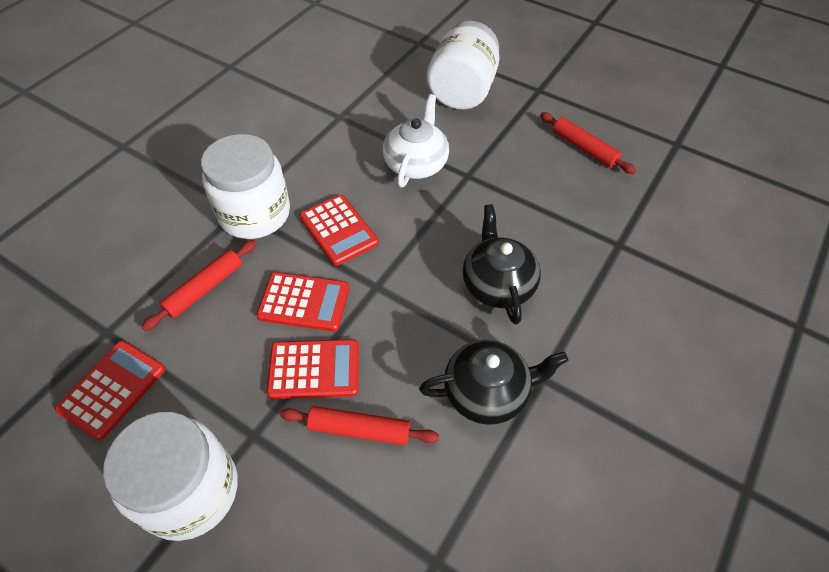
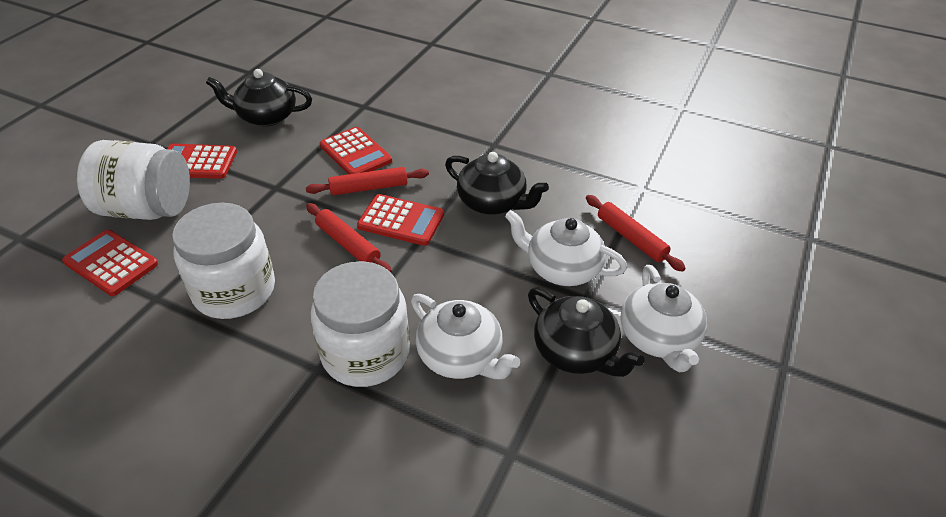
black teapot: [419,340,568,425] [462,204,541,325] = 2 -> [206,69,312,127] [445,152,549,215] [528,288,645,377] = 3
white teapot: [383,94,449,188] = 1 -> [411,294,520,379] [505,210,627,286] [620,265,707,372] = 3

